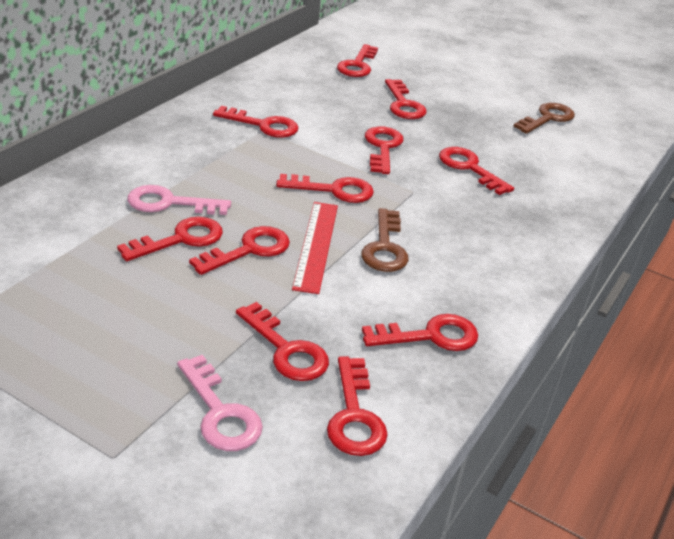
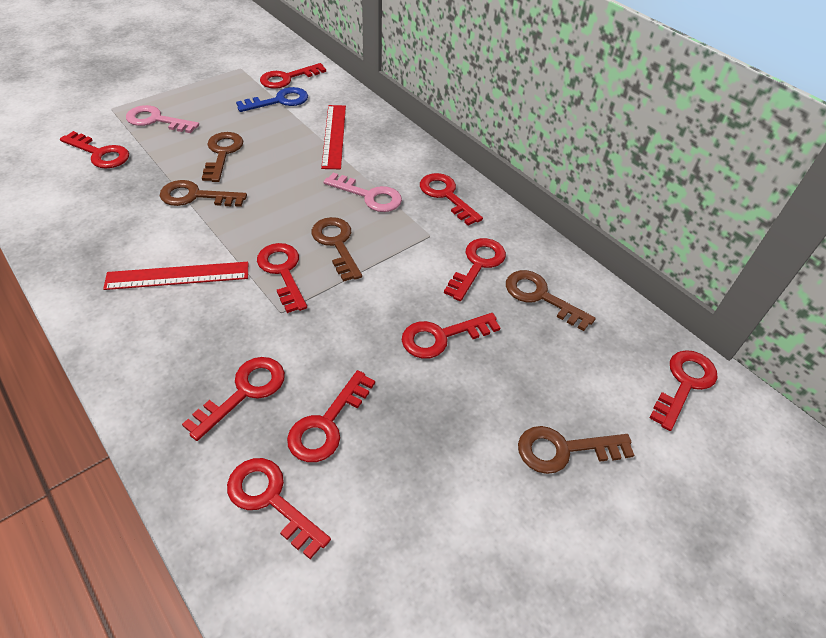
blue key: none = 0 -> [236,87,308,112] = 1
brown key: [361,208,409,272] [513,103,575,134] = 2 -> [160,180,247,207] [202,132,243,182] [312,217,362,282] [506,270,596,331] [518,426,634,474] = 5
red key: [117,217,223,261] [189,226,290,275] [213,106,299,138] [236,302,329,381] [276,174,374,203] [327,357,388,456] [337,44,378,77] [362,314,478,351] [365,126,403,174] [385,79,426,119] [439,147,514,195] = 11 -> [60,131,129,169] [182,357,285,441] [227,458,331,559] [257,243,307,313] [260,63,326,89] [287,370,375,462] [402,313,500,359] [420,173,483,226] [444,238,506,301] [649,350,717,431] = 10
red ruler: [292,202,338,294] = 1 -> [103,262,248,290] [321,105,346,169] = 2

